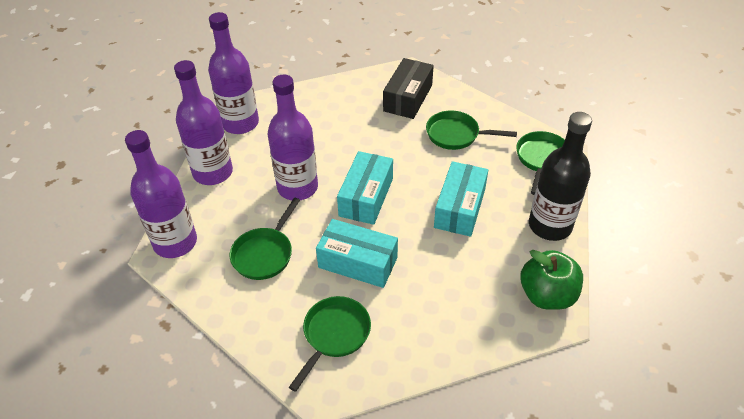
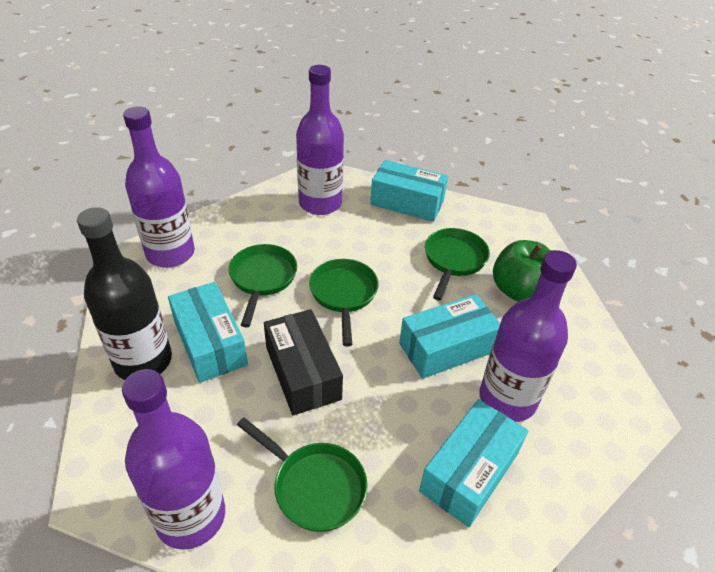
turquoise box: [316,219,398,288] [337,151,393,225] [434,161,488,237] = 3 -> [168,282,248,383] [370,160,448,222] [399,294,500,379] [419,399,528,527] = 4

